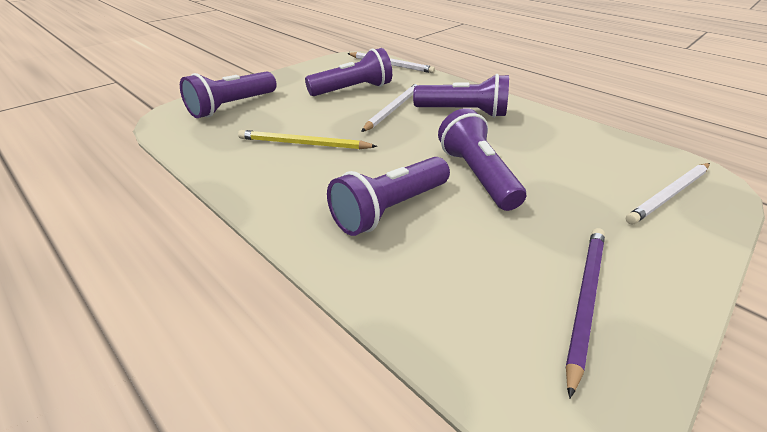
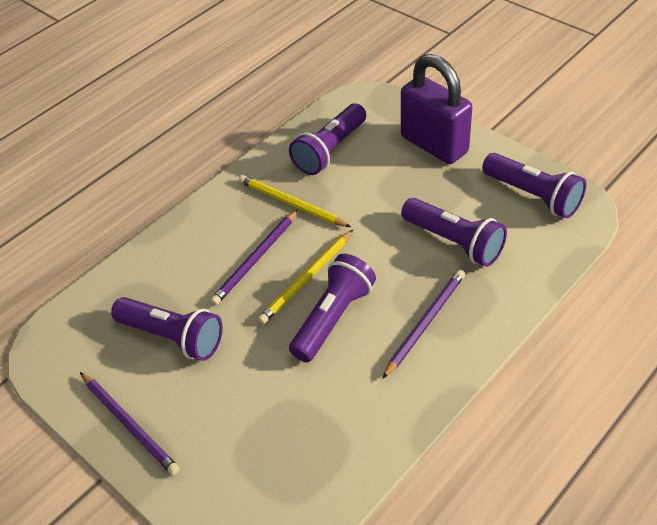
purple padlock: none = 0 -> [401,54,472,164] = 1
purple pencil: [566,228,605,399] = 1 -> [80,372,180,475] [210,209,298,305] [382,269,465,379] = 3
white pencil: [347,52,435,73] [361,83,420,132] [626,163,710,224] = 3 -> none = 0
yellow pencil: [238,130,377,149] = 1 -> [239,175,351,227] [258,230,353,324] = 2

